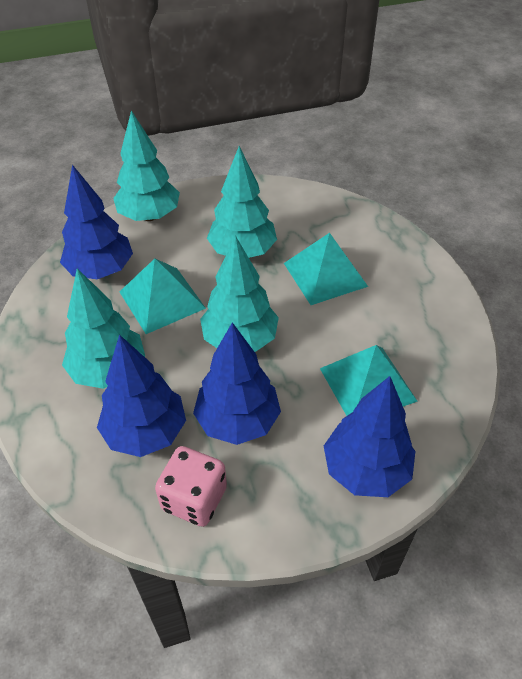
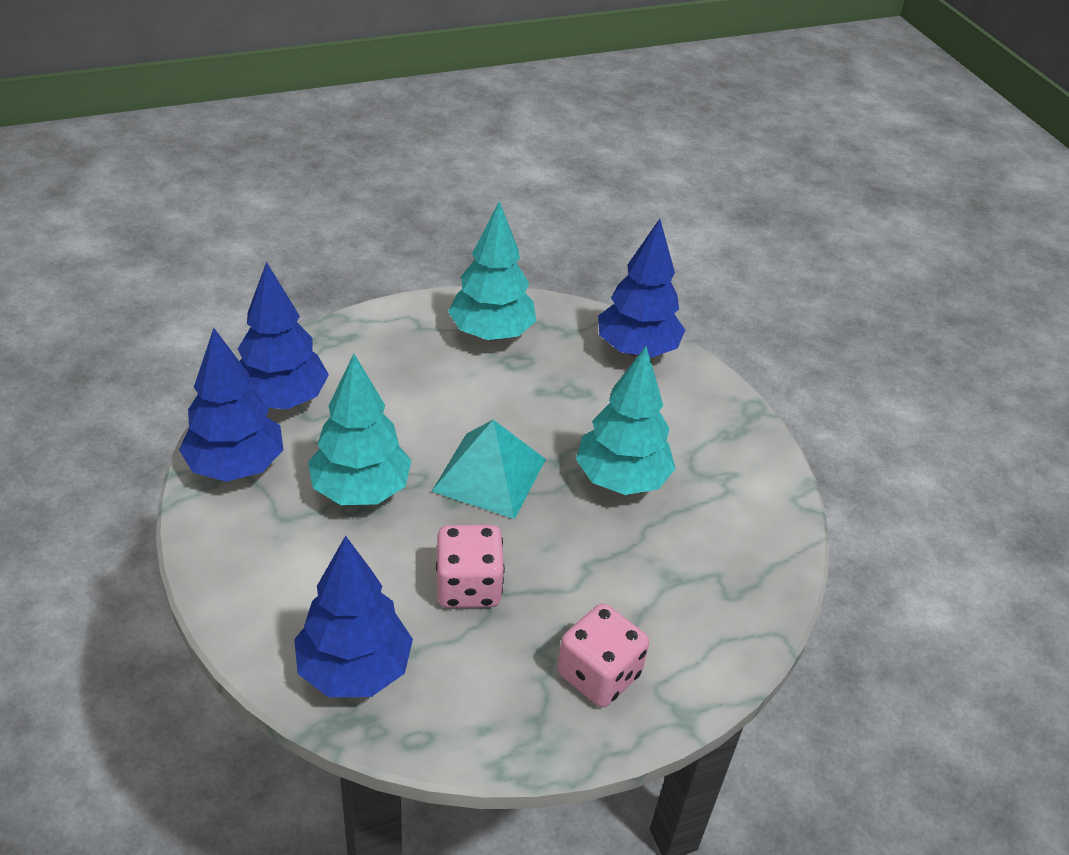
pink dice: [155,446,227,527] = 1 -> [436,525,505,608] [557,603,649,707] = 2
turquoise pyramid: [120,259,206,334] [284,233,368,305] [320,345,418,416] = 3 -> [431,420,546,519] = 1
turquoise tree: [62,269,145,389] [113,111,180,221] [200,236,279,352] [207,146,277,258] = 4 -> [308,354,411,505] [448,201,536,341] [576,346,676,495] = 3

